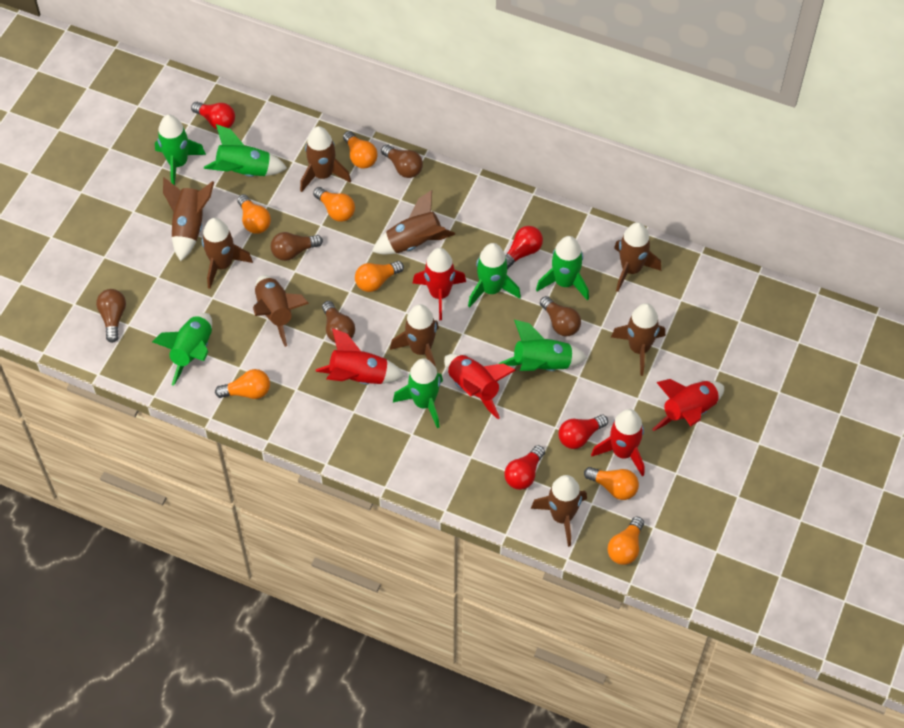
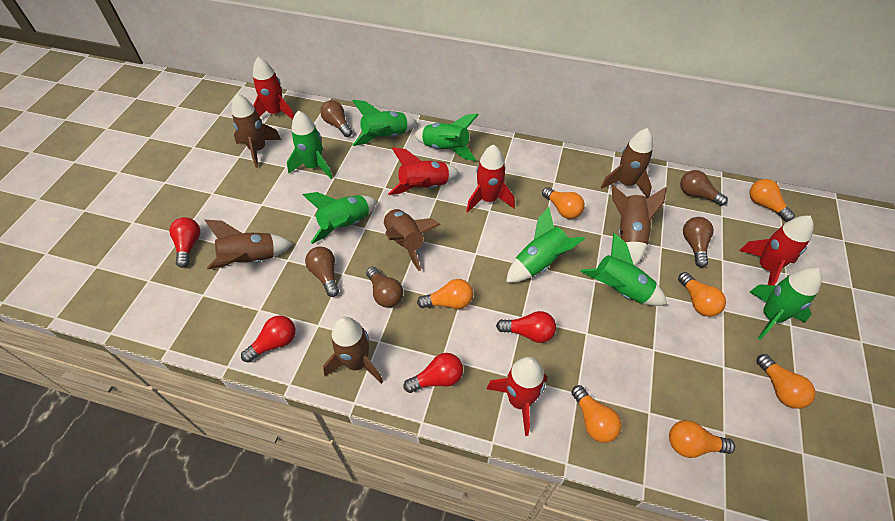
brown rocket: [163,177,214,261] [202,218,253,289] [253,275,309,347] [300,126,351,192] [372,190,455,254] [390,304,439,367] [531,475,587,547] [611,303,665,376] [614,222,661,292] = 9 -> [205,220,292,270] [232,94,281,168] [323,317,383,384] [384,209,441,271] [601,128,653,198] [611,185,667,266] = 6

